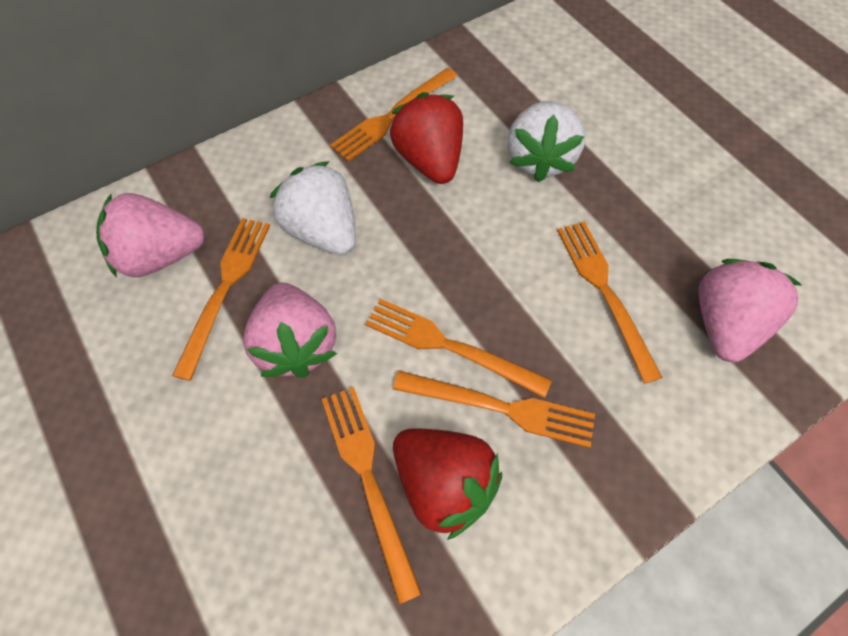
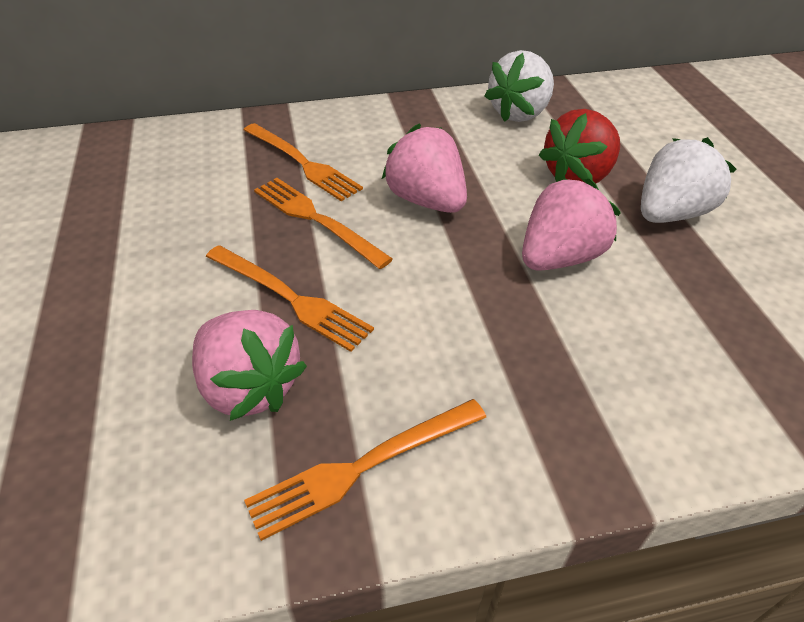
orange fork: [172,218,270,381] [322,387,422,604] [330,68,457,162] [365,299,552,398] [393,371,595,448] [557,221,663,384] = 6 -> [206,245,374,352] [244,123,363,201] [244,399,486,541] [254,178,393,269] = 4
red strawberry: [390,92,463,184] [393,428,502,540] = 2 -> [539,109,620,184] = 1

